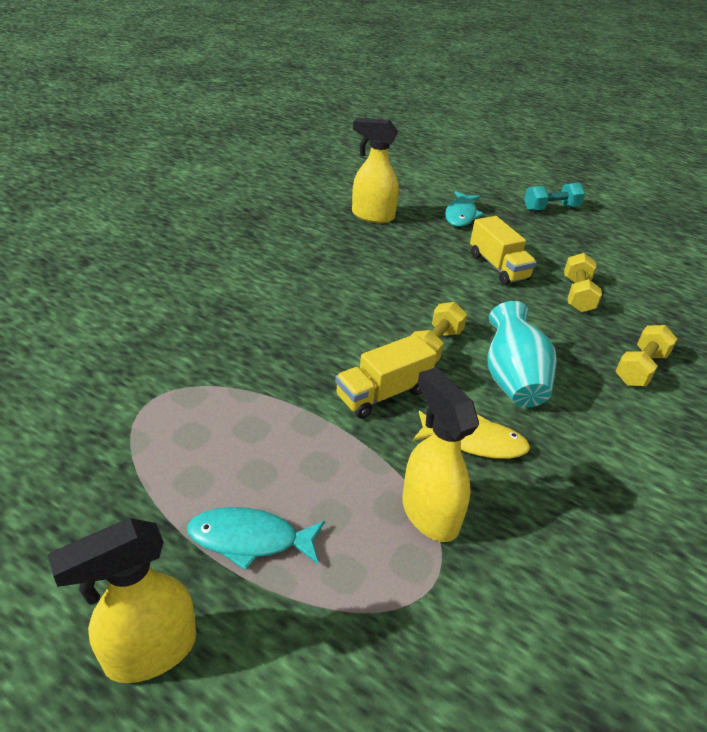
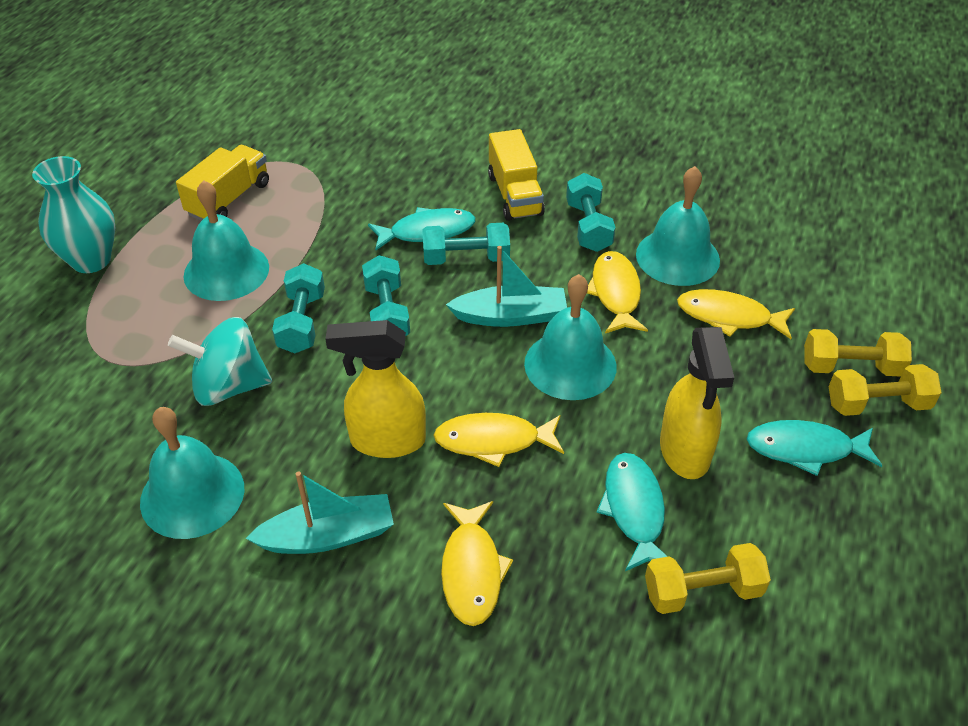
turquoise bell: none = 0 -> [140,407,245,539] [184,180,269,301] [524,274,617,400] [636,166,720,286] = 4
turquoise boat: none = 0 -> [246,471,394,554] [446,246,567,327] = 2
turquoise dumbbell: [524,183,585,211] = 1 -> [272,263,325,353] [362,255,410,336] [422,223,510,265] [566,173,616,252] = 4
turquoise fish: [187,507,325,570] [445,191,484,227] = 2 -> [368,207,476,251] [597,453,668,571] [747,420,882,476] = 3
turquoise spinning top: none = 0 -> [168,317,272,406] = 1
yellow fish: [412,411,530,459] = 1 -> [433,413,564,467] [441,501,513,626] [587,251,648,333] [677,289,795,339] = 4
yellow spray bottle: [48,518,196,683] [352,118,399,223] [402,367,479,542] = 3 -> [325,320,426,458] [660,327,734,479] = 2

